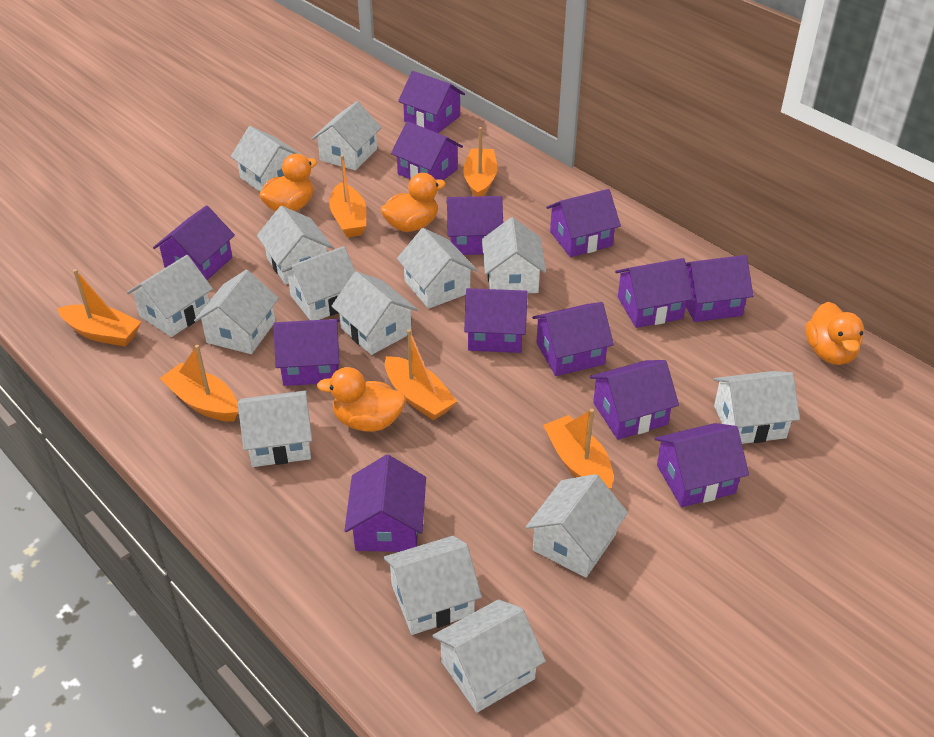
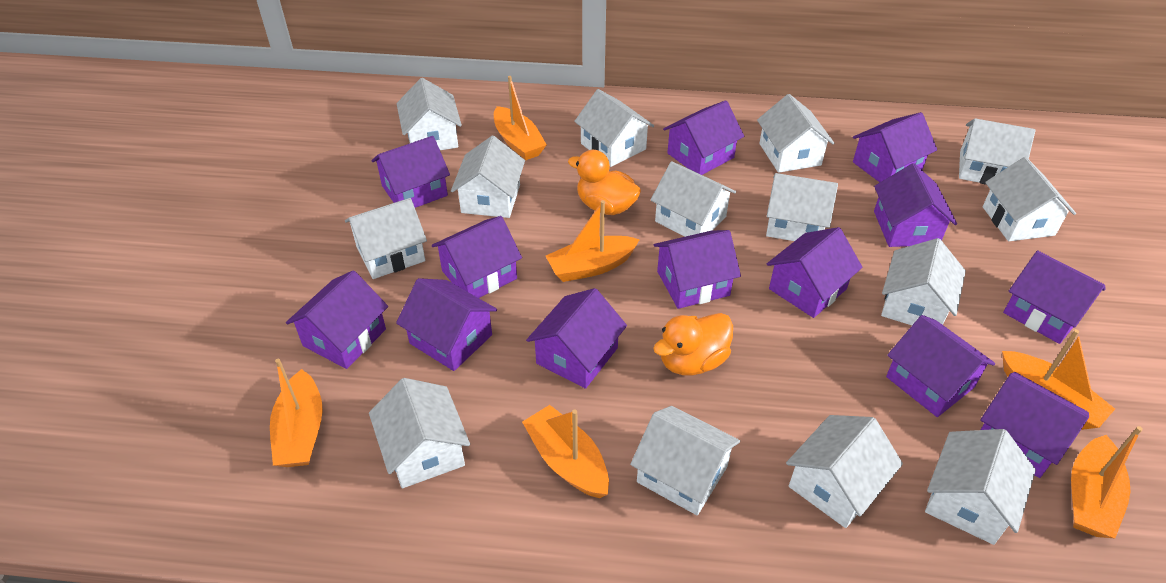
orange duck: [259,154,317,211] [317,367,406,432] [380,173,446,232] [805,302,864,365] = 4 -> [568,150,641,215] [653,313,733,375] = 2

